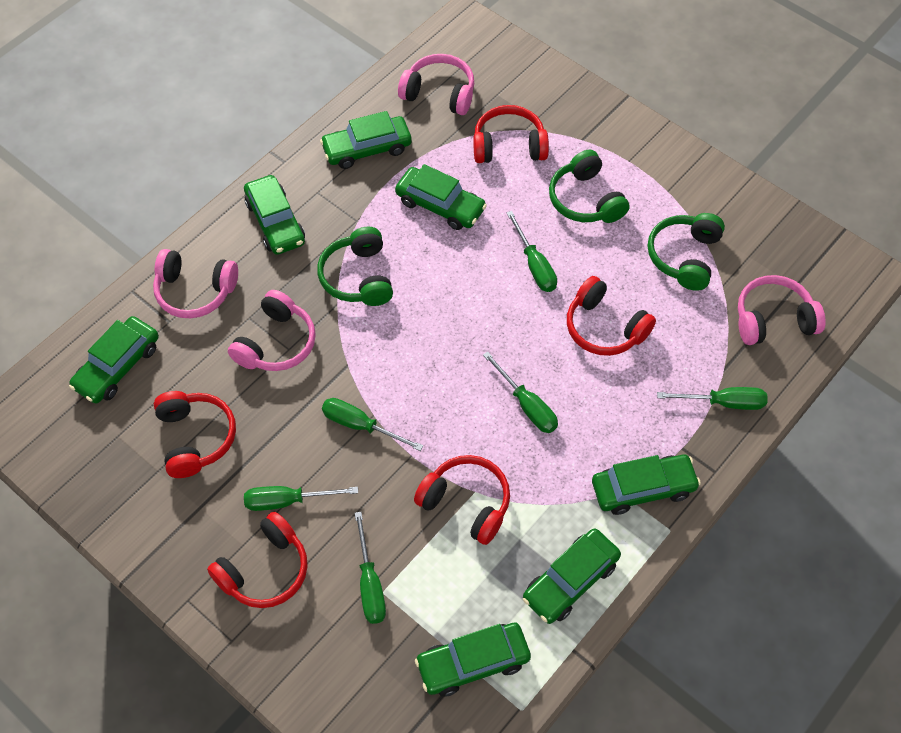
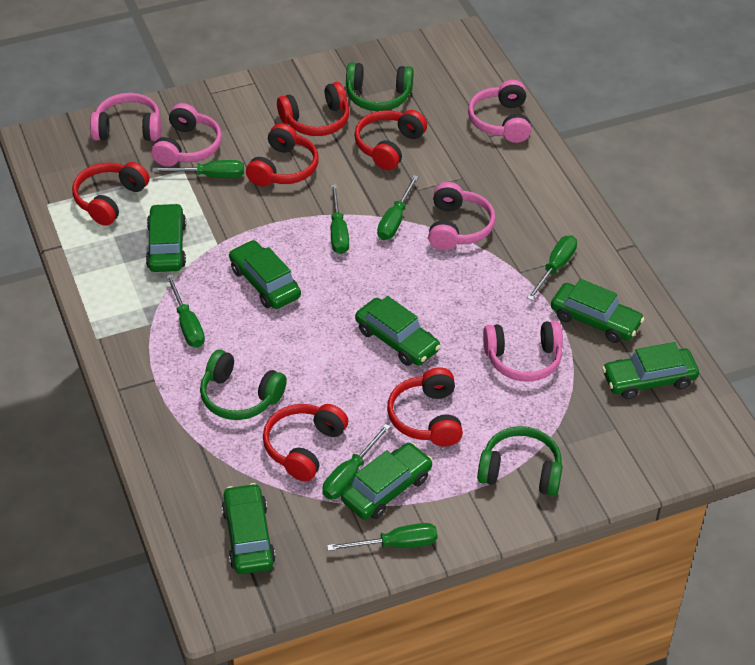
green screwdriver: [244,486,358,511] [322,398,423,451] [355,512,386,624] [483,351,558,433] [507,211,557,292] [657,387,768,410] = 6 -> [152,160,244,178] [166,275,205,348] [322,424,391,499] [327,523,438,551] [331,184,349,254] [377,175,419,240] [527,235,577,300] = 7
pink headphones: [153,249,238,318] [228,290,316,371] [398,54,474,115] [738,275,826,345] = 4 -> [90,93,161,141] [151,103,222,167] [428,182,495,250] [468,80,531,143] [483,321,563,382] = 5
red headphones: [154,391,236,478] [207,512,308,608] [414,455,510,545] [473,105,549,163] [567,276,656,356] = 5 -> [72,162,149,226] [246,123,319,187] [263,404,348,481] [277,82,349,136] [354,110,427,170] [387,367,463,446] = 6

